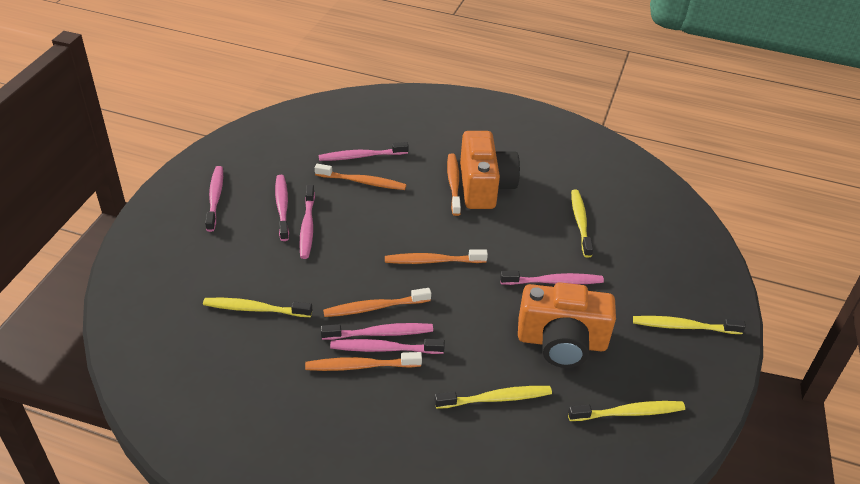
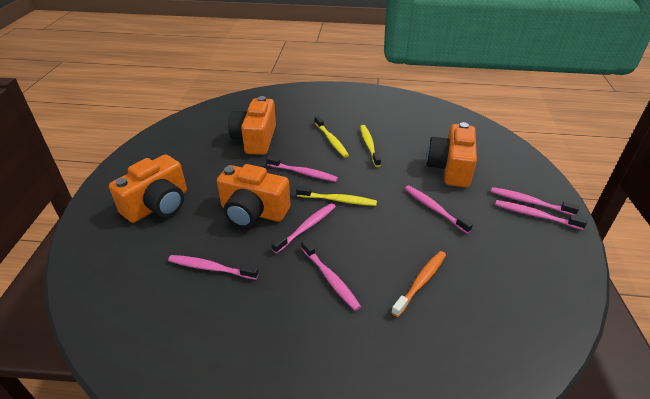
orange camera: [460,131,520,209] [518,282,616,368] = 2 -> [109,155,187,223] [217,164,291,228] [228,96,276,155] [426,122,477,187] = 4
orange toothbrush: [305,352,422,371] [315,164,406,190] [323,288,431,317] [385,249,488,264] [447,153,461,216] = 5 -> [391,251,446,317] = 1
yellow toothbrush: [203,298,312,317] [434,386,552,409] [568,401,685,421] [571,190,593,258] [633,316,746,334] = 5 -> [296,186,377,206] [315,116,349,158] [360,125,381,167] = 3

